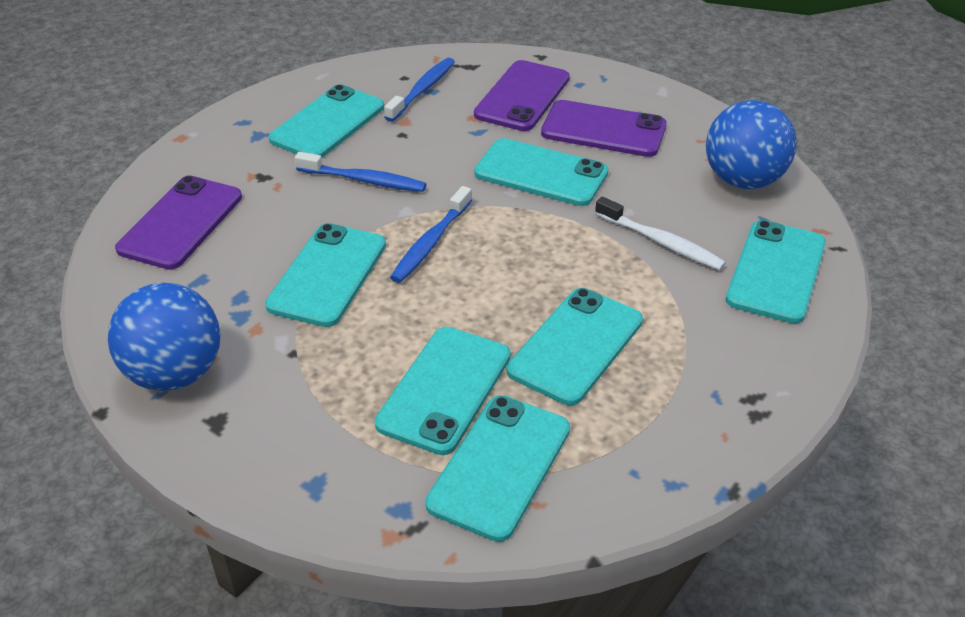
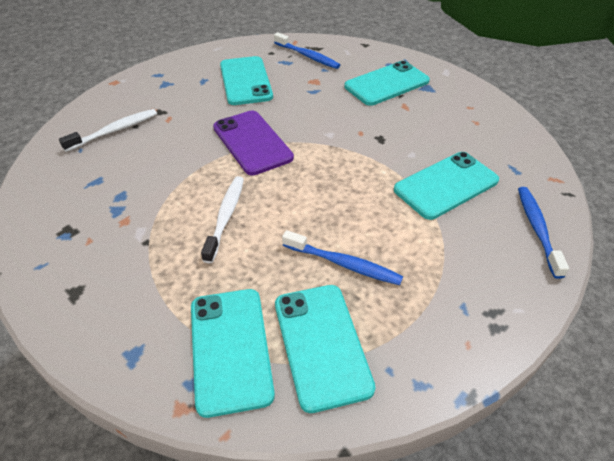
blue ball: [108,283,220,391] [706,100,796,189] = 2 -> none = 0
purple phone: [115,176,242,269] [474,60,570,131] [541,100,667,157] = 3 -> [213,111,294,176] = 1
turquoise phone: [265,223,386,327] [269,84,384,158] [375,327,511,455] [425,395,570,542] [474,138,608,206] [507,288,643,405] [726,220,826,324] = 7 -> [191,289,275,418] [220,56,273,105] [275,285,376,413] [344,61,430,106] [394,152,499,220] = 5
white toothbrush: [595,197,726,270] = 1 -> [59,109,157,152] [201,176,244,263] = 2

